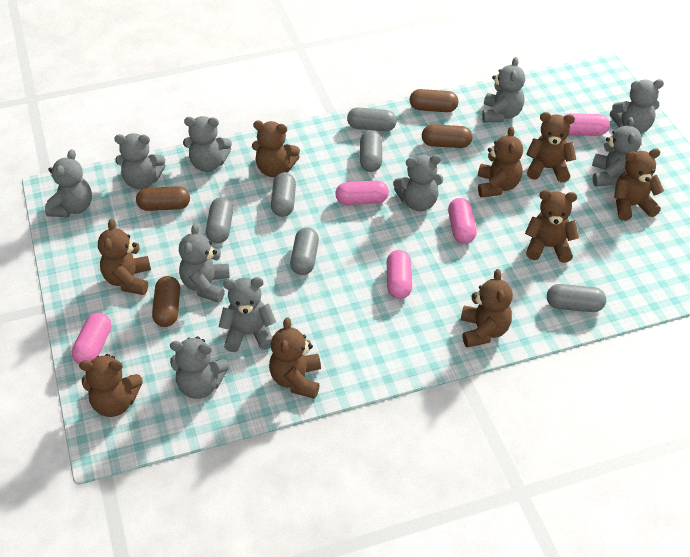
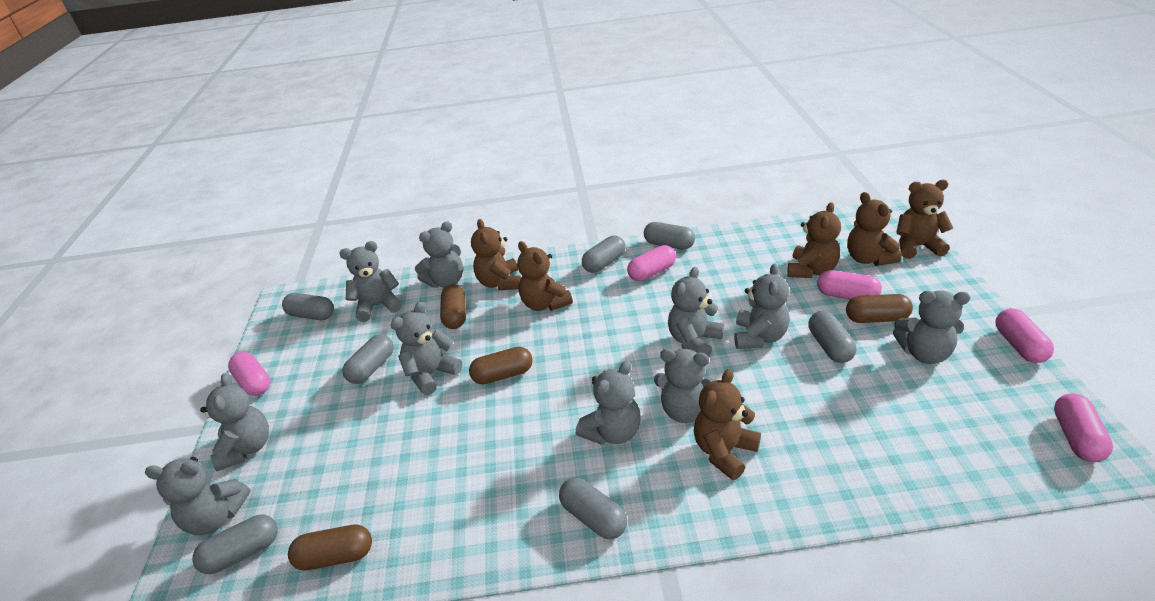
brown teddy bear: [79,354,143,417] [98,219,151,295] [252,121,300,177] [269,317,321,399] [461,269,513,347] [478,127,523,197] [525,190,579,263] [526,112,576,182] [614,148,664,221] = 9 -> [471,219,521,290] [517,241,573,311] [694,369,761,480] [787,202,841,278] [847,192,901,266] [896,180,953,259] = 6
grey capsule: [206,197,233,243] [271,172,296,217] [290,228,319,275] [347,107,397,131] [360,130,382,172] [547,284,606,312] = 6 -> [192,515,278,574] [282,293,334,320] [343,334,394,384] [559,478,627,539] [582,236,626,273] [644,222,695,250] [808,311,856,363] = 7

